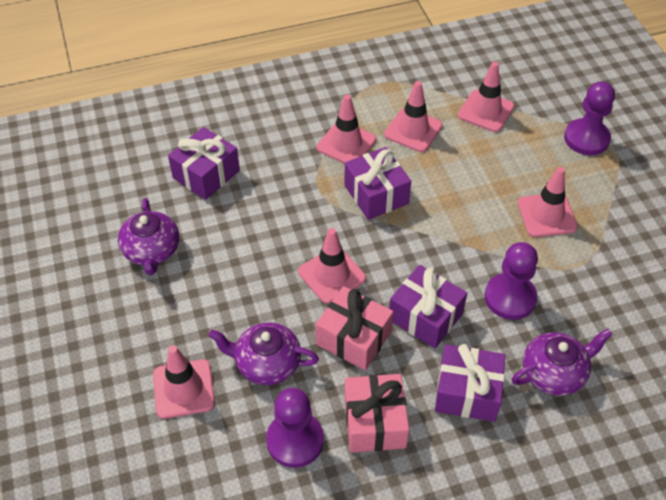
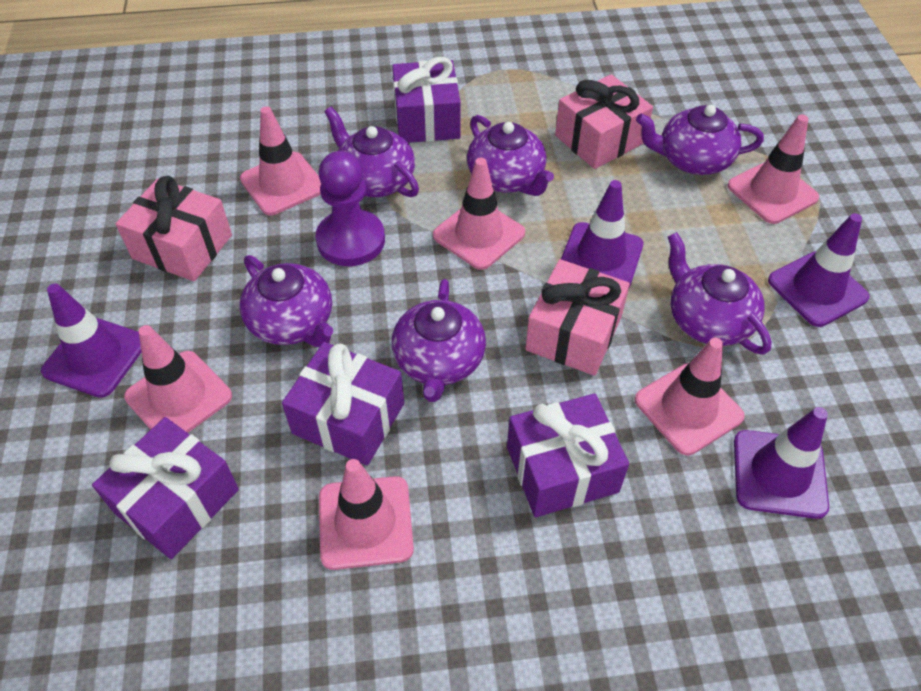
pink gift: [316,286,393,370] [344,374,409,453] = 2 -> [116,176,232,281] [525,259,630,376] [555,74,653,169] = 3
purple pawn: [266,388,324,468] [485,242,538,320] [564,81,615,155] = 3 -> [316,151,385,266] = 1
purple teapot: [118,198,179,275] [208,322,319,385] [512,329,613,396] = 3 -> [240,255,333,347] [324,107,419,197] [392,279,486,402] [467,115,554,196] [636,105,764,175] [668,232,772,355] = 6
purple traffic cone: none = 0 -> [41,283,142,398] [561,180,643,287] [734,407,829,519] [768,213,870,327] = 4

